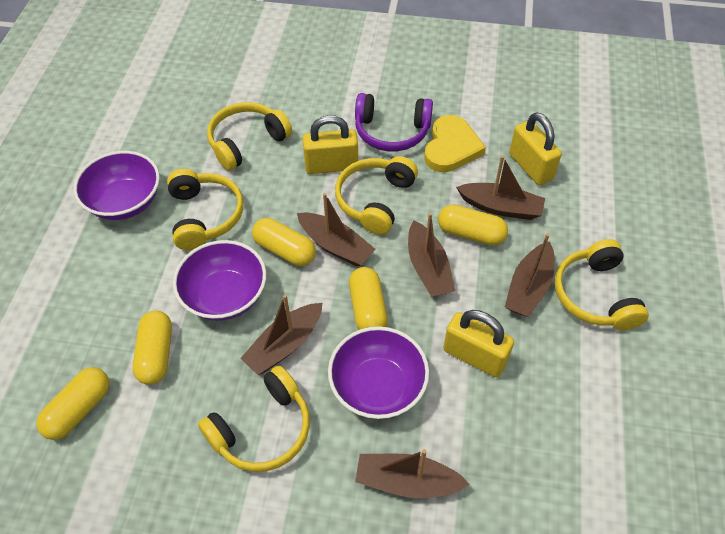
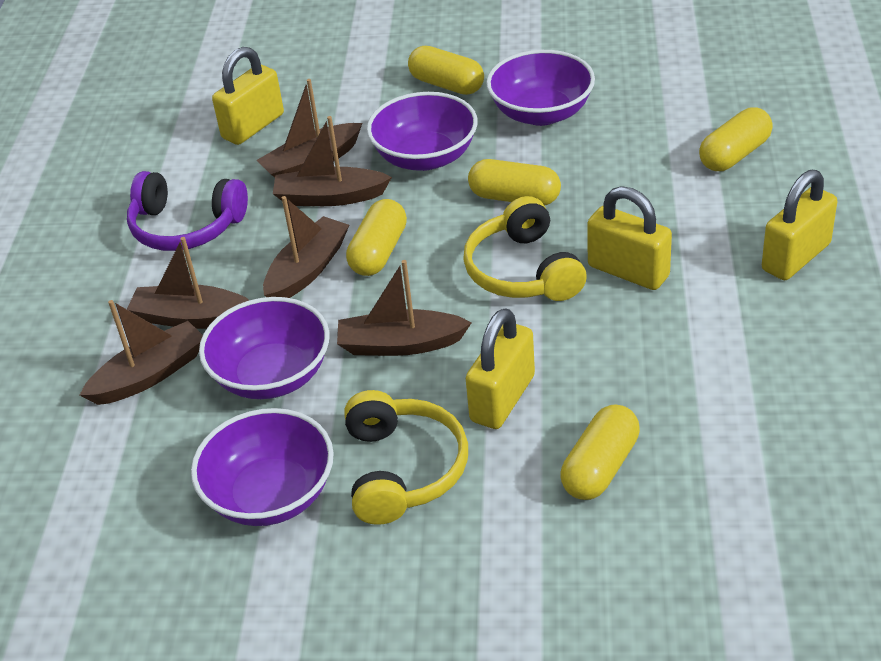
purple bowl: [74,151,160,220] [173,240,266,321] [328,326,429,419] = 3 -> [191,408,334,526] [199,297,330,399] [367,92,478,171] [486,50,595,126] = 4
yellow headphones: [167,169,243,250] [198,366,310,472] [207,102,292,170] [335,156,418,235] [555,239,649,330] = 5 -> [344,390,468,525] [463,196,587,301] = 2
yellow heart: [424,115,486,172] = 1 -> none = 0
yellow padlock: [302,115,358,174] [444,310,514,377] [509,112,562,185] = 3 -> [212,47,284,145] [466,308,535,429] [587,186,672,290] [762,170,837,280] = 4

